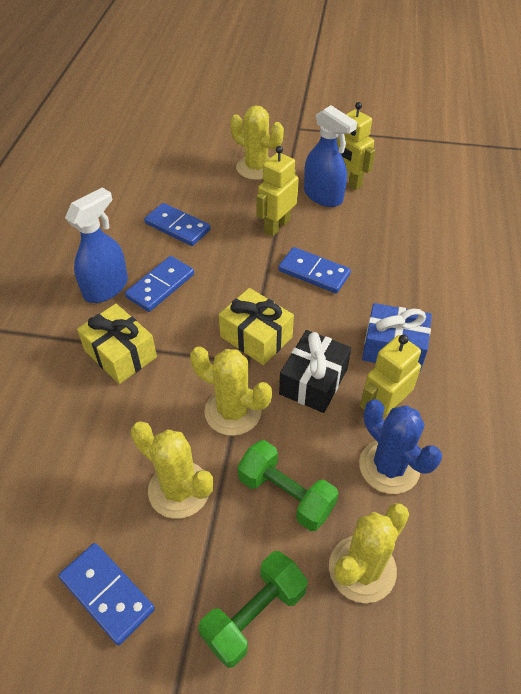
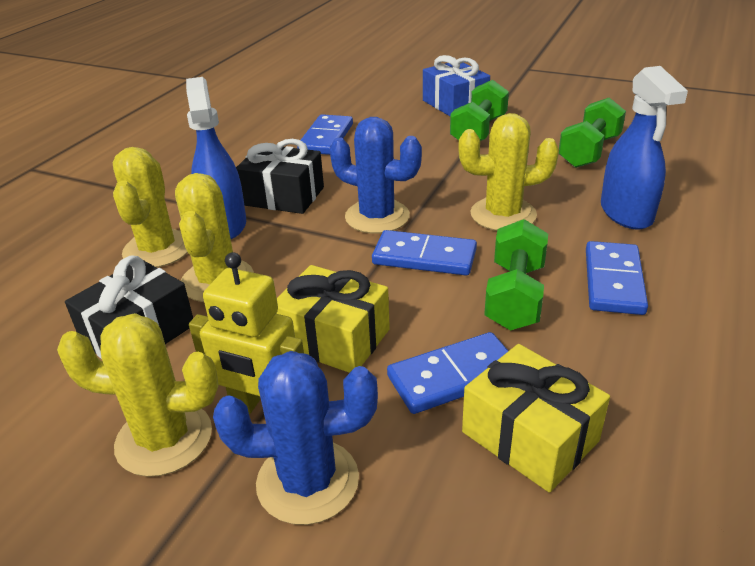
black gift: [279,330,351,413] = 1 -> [65,256,193,359] [236,139,324,214] = 2
blue cactus: [359,399,442,494] = 1 -> [213,351,378,525] [330,117,422,234] = 2
green dumbbell: [198,551,308,668] [238,440,339,531] = 2 -> [450,80,509,141] [484,219,548,331] [559,97,626,168] = 3
yellow robot: [256,146,299,236] [337,102,375,190] [360,335,421,419] = 3 -> [189,252,304,414] = 1

